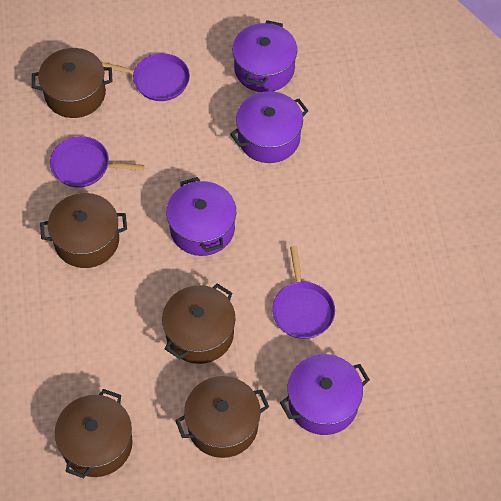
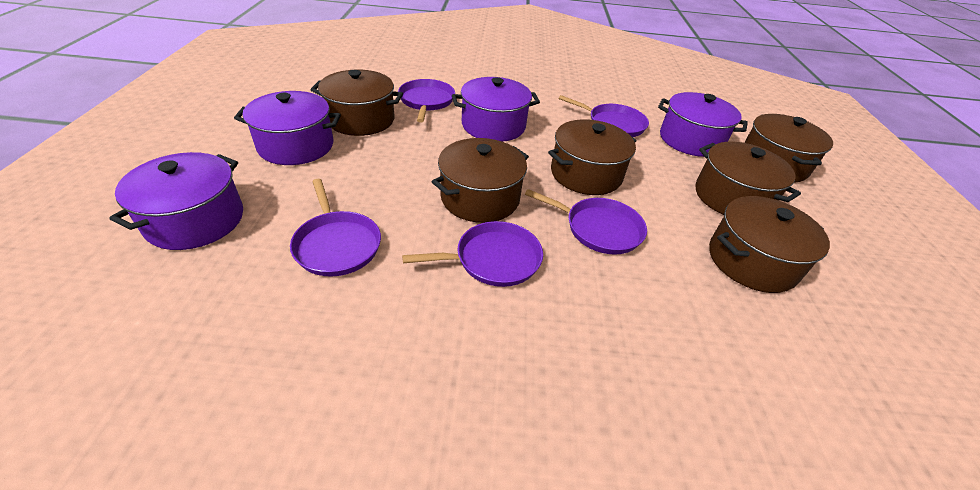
brown pot: [32,48,113,118] [40,193,127,268] [55,389,133,478] [162,283,235,364] [175,376,269,458] = 5 -> [311,70,403,136] [432,138,529,223] [548,119,636,195] [695,142,801,215] [709,196,830,293] [744,114,833,183] = 6
purple pan: [50,136,145,188] [102,53,190,101] [272,246,335,339] = 3 -> [290,179,381,276] [398,79,455,123] [402,221,543,287] [525,189,647,255] [559,95,649,137] = 5

